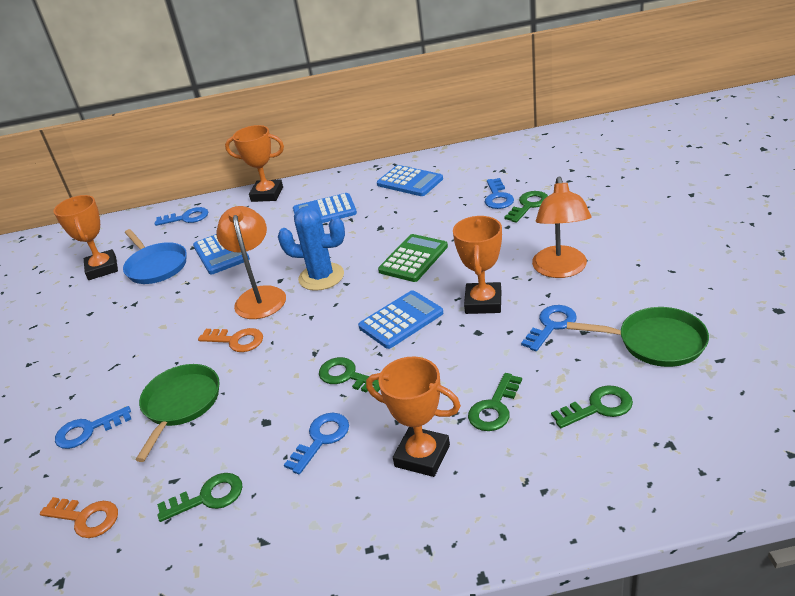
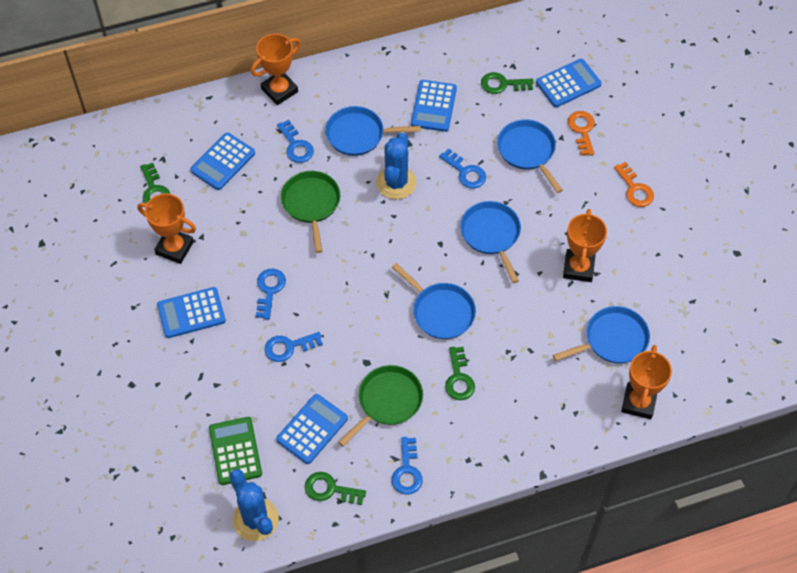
blue cactus: [278,206,345,291] = 1 -> [229,469,279,541] [376,133,417,199] = 2
blue calculator: [193,234,250,275] [293,193,357,223] [358,290,443,349] [377,165,443,196] = 4 -> [157,287,226,338] [190,133,255,190] [276,394,348,464] [411,80,457,132] [536,59,602,107] = 5
blue pan: [123,229,187,284] = 1 -> [325,106,421,156] [392,263,476,339] [460,201,521,283] [497,119,563,193] [553,306,650,363] = 5
green key: [157,473,243,522] [319,357,380,393] [468,373,522,431] [504,191,548,223] [551,385,633,428] = 5 -> [140,163,170,203] [305,472,366,505] [445,347,475,400] [481,72,534,94] = 4
orange lamp: [216,206,286,319] [532,177,591,278] = 2 -> none = 0

